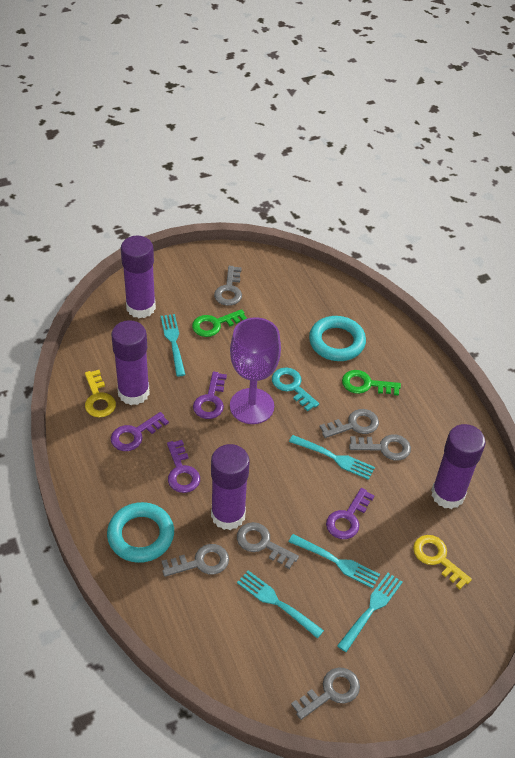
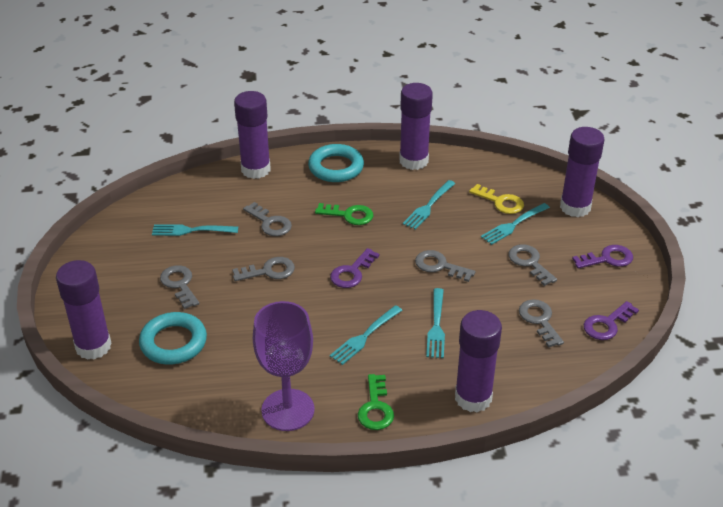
purple glue stick: [111,320,150,405] [121,236,156,318] [211,444,250,530] [431,424,485,509] = 4 -> [56,260,112,360] [234,91,271,179] [399,83,433,170] [455,310,502,413] [560,127,605,217] = 5
purple key: [111,412,169,451] [167,440,200,493] [193,372,227,419] [326,488,375,539] = 4 -> [330,248,379,288] [572,245,633,269] [584,301,639,340] = 3
turquoise key: [272,368,319,411] = 1 -> none = 0
yellow key: [85,370,116,417] [413,535,472,589] = 2 -> [469,184,524,214] = 1

